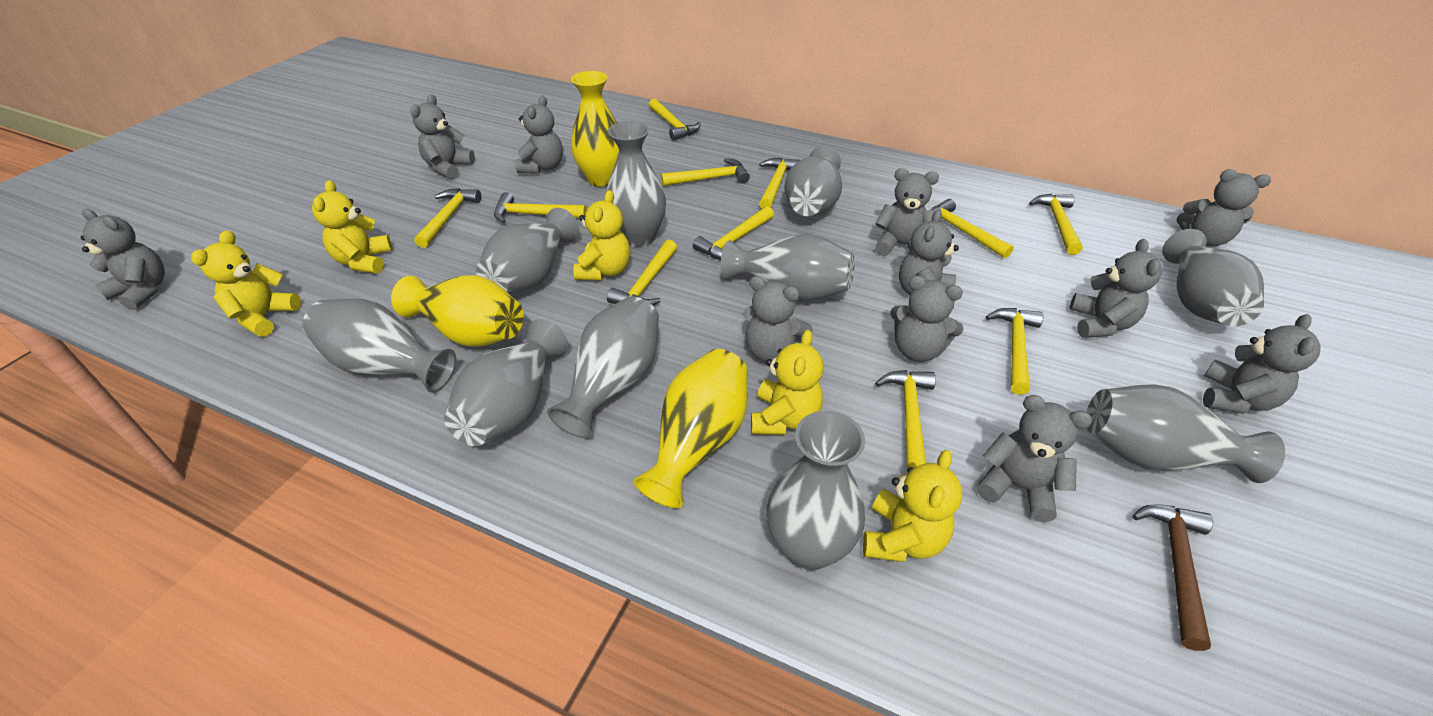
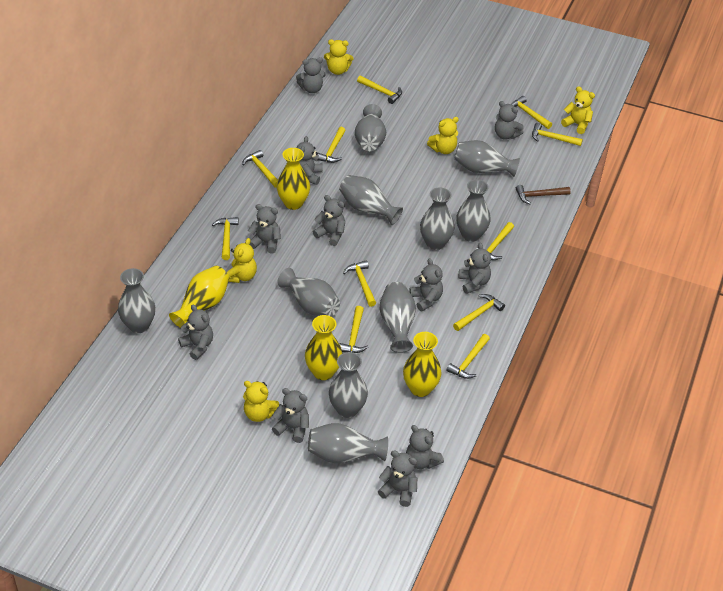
yellow vase: [391,275,524,347] [571,71,619,187] [633,349,747,508] = 3 -> [169,266,229,328] [277,148,310,210] [305,315,343,380] [403,332,441,397] = 4

